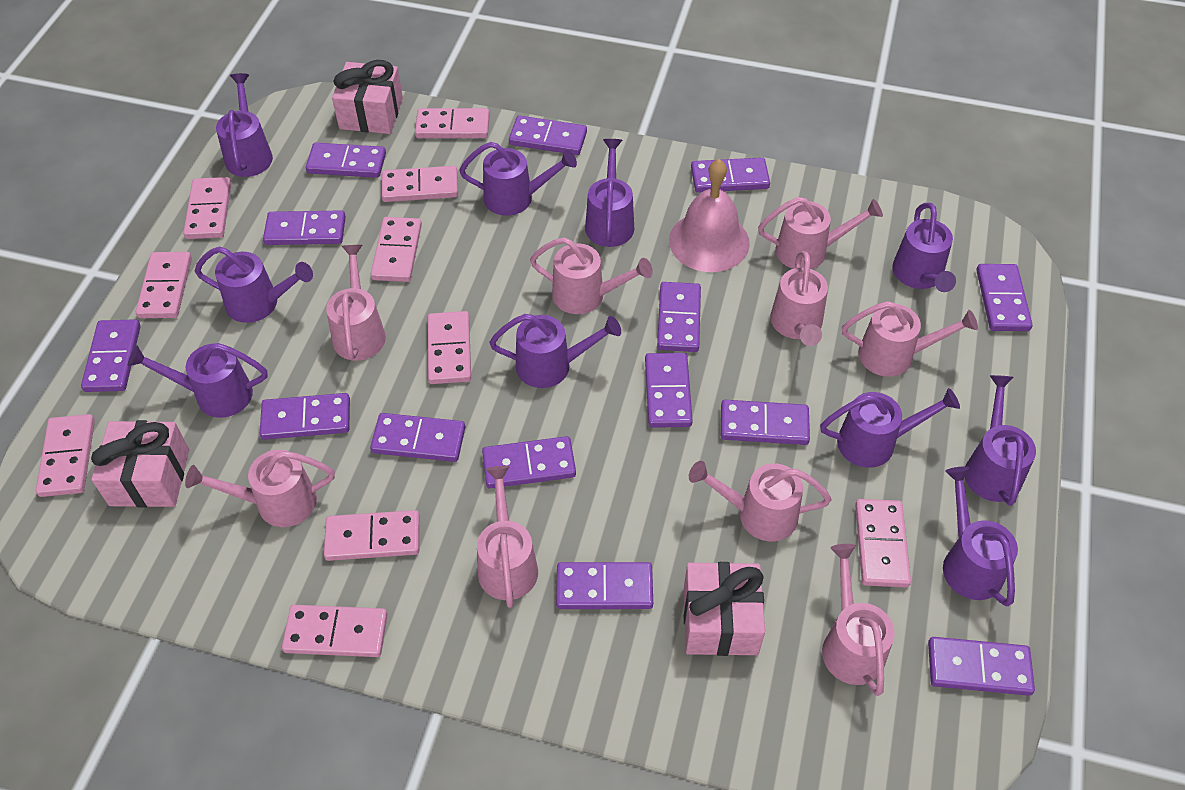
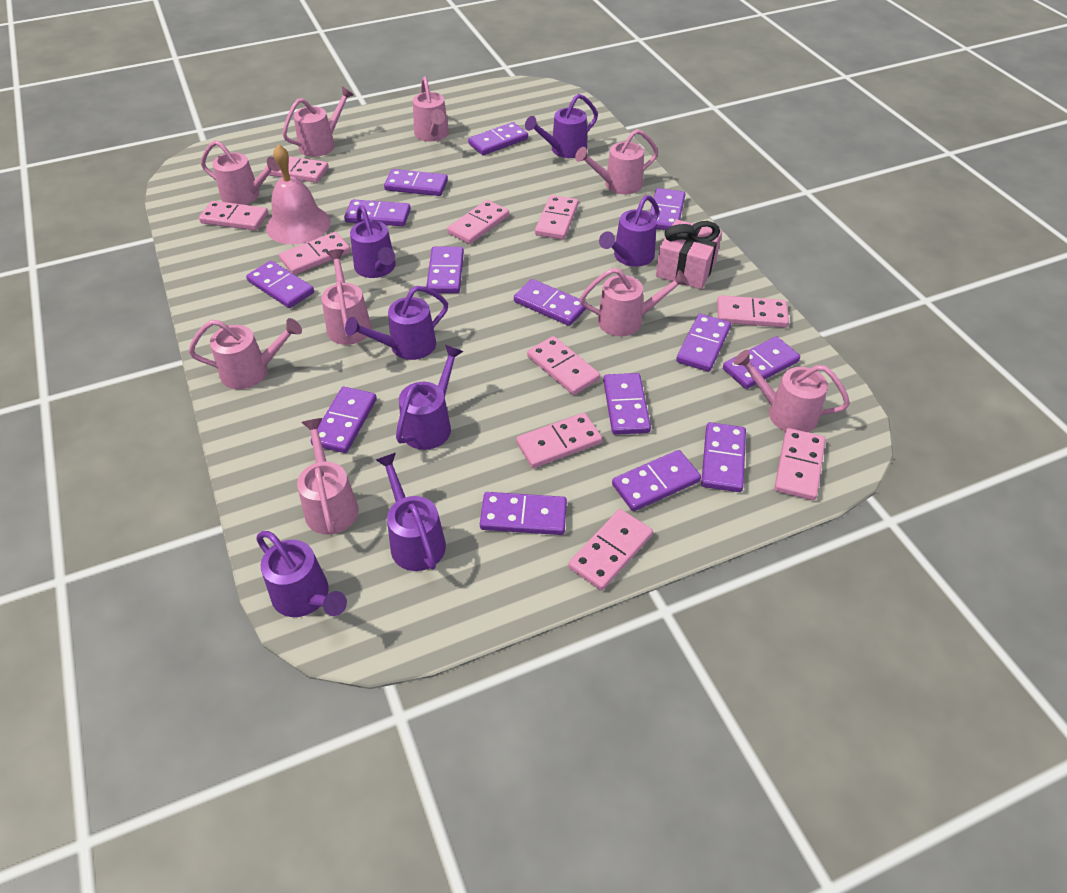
pink gift: [91,420,189,507] [332,60,403,134] [684,562,765,656] = 3 -> [656,219,722,289] = 1
purple watering can: [128,343,267,418] [195,246,313,323] [216,73,273,177] [459,142,577,216] [489,314,621,388] [585,139,634,247] [820,388,960,468] [892,203,956,292] [943,466,1018,606] [965,375,1036,506] = 10 -> [256,531,347,617] [345,286,448,360] [350,205,395,278] [376,453,446,571] [396,345,464,450] [525,94,598,158] [599,195,659,267] = 7

